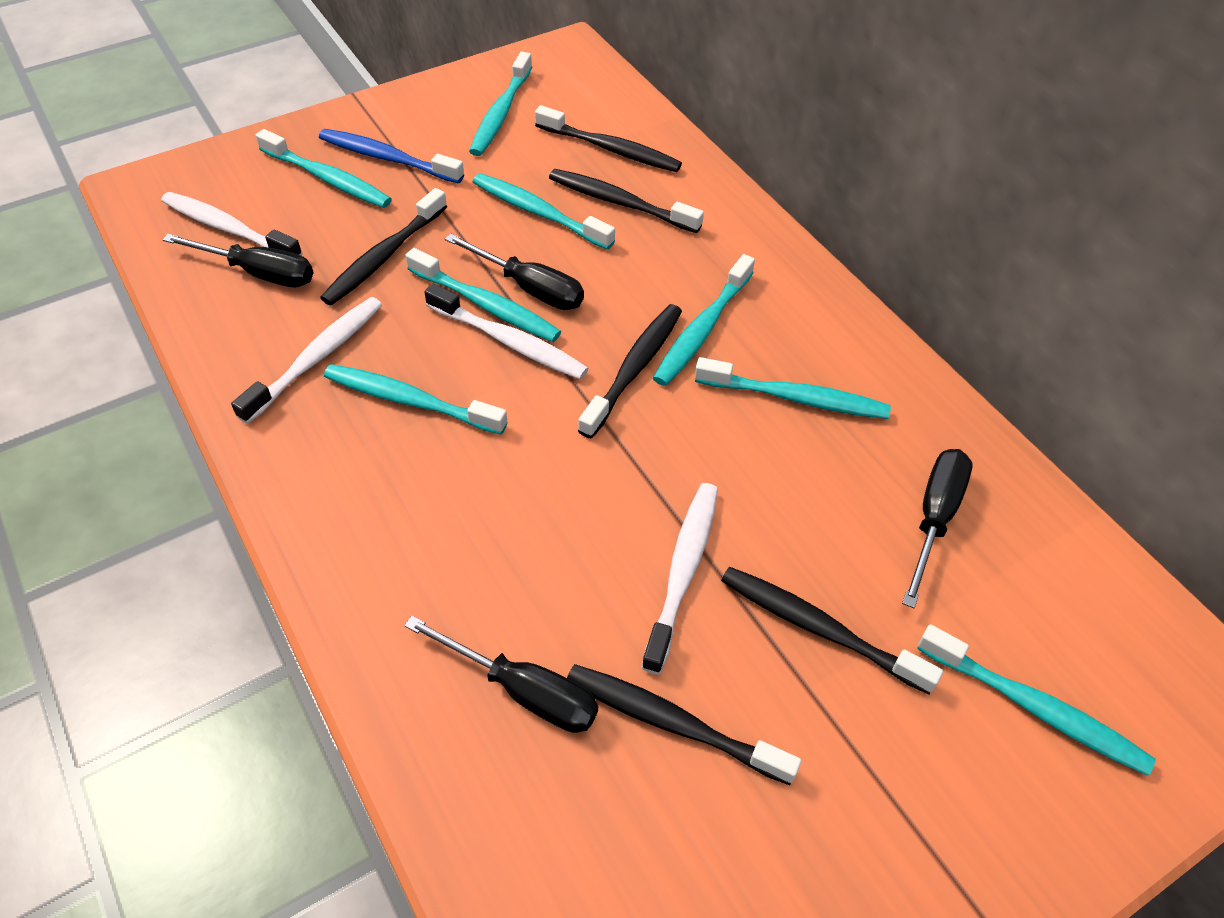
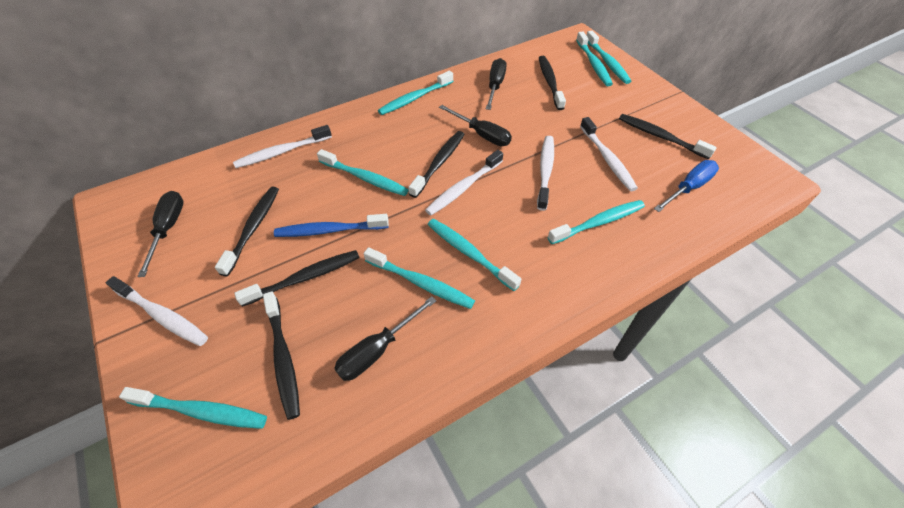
blue screwdriver: none = 0 -> [654,160,719,212] = 1
white toothbrush: [161,192,302,256] [231,297,382,424] [424,284,589,380] [641,483,718,674] = 4 -> [106,276,208,346] [233,125,332,168] [425,150,503,215] [537,136,554,211] [580,117,638,191] = 5

